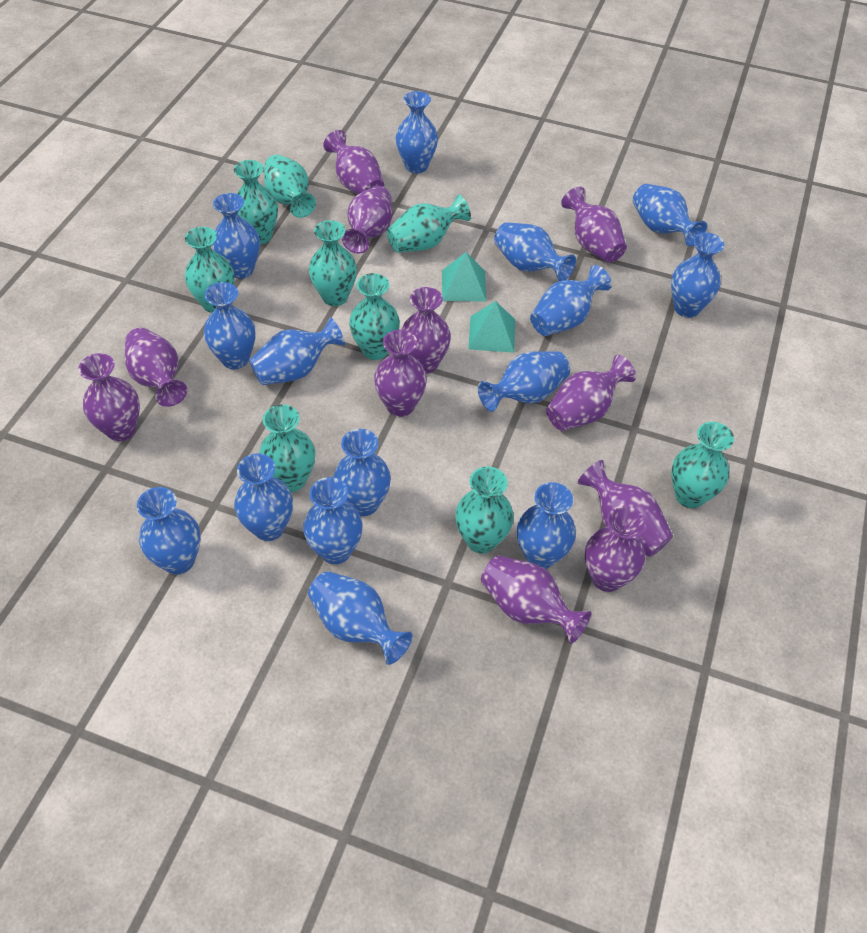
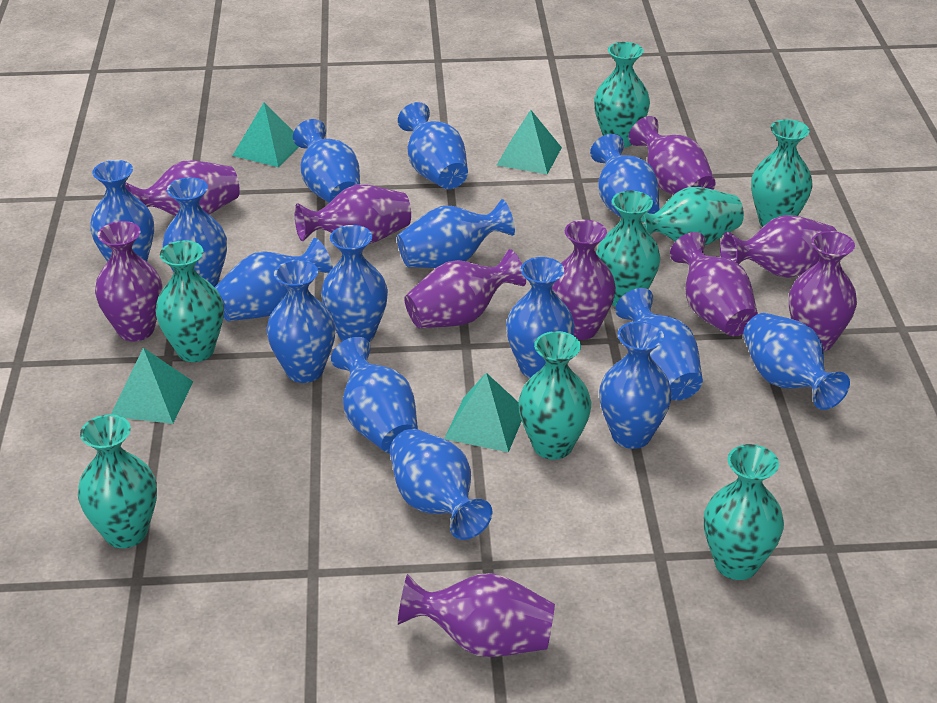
purple vase: [78,353,140,441] [125,328,187,407] [323,130,384,194] [342,185,392,253] [374,330,427,417] [401,287,451,374] [481,555,591,644] [546,355,636,431] [561,187,627,263] [578,460,673,557] [585,506,646,592] = 11 -> [95,221,163,341] [125,160,240,216] [295,184,411,244] [398,573,555,657] [405,249,526,328] [552,220,616,340] [629,116,715,195] [670,232,758,336] [720,215,837,278] [789,231,857,352] = 10
turquoise pyramid: [442,252,486,302] [468,301,515,353] = 2 -> [111,348,193,424] [232,102,298,167] [444,373,522,452] [497,110,562,174] = 4
turquoise vase: [185,227,235,313] [234,160,278,245] [259,404,315,492] [264,155,316,218] [309,220,357,306] [349,273,400,360] [387,195,471,253] [455,467,514,553] [671,422,734,508] = 9 -> [78,414,157,548] [155,240,224,362] [518,331,591,460] [594,42,650,148] [596,191,660,307] [641,187,744,245] [704,444,784,580] [751,119,813,227] = 8

